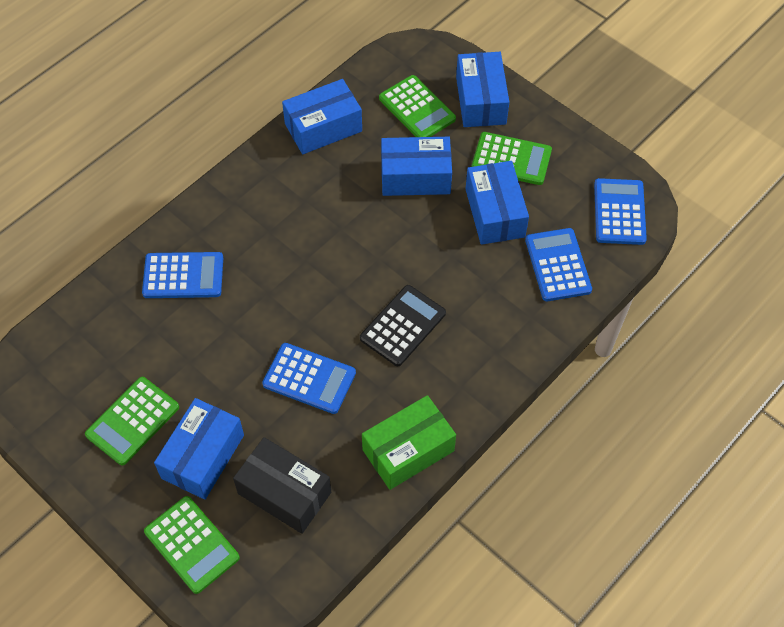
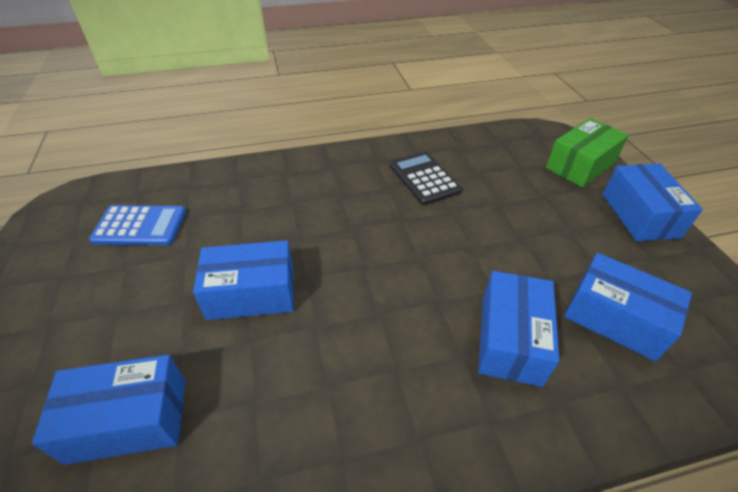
black box: [233,437,331,534] = 1 -> none = 0
blue calculator: [142,252,223,298] [262,343,356,414] [525,228,592,301] [594,178,647,245] = 4 -> [89,205,186,245] = 1
green calculator: [85,377,179,465] [144,496,240,594] [379,75,456,137] [472,132,552,185] = 4 -> none = 0

